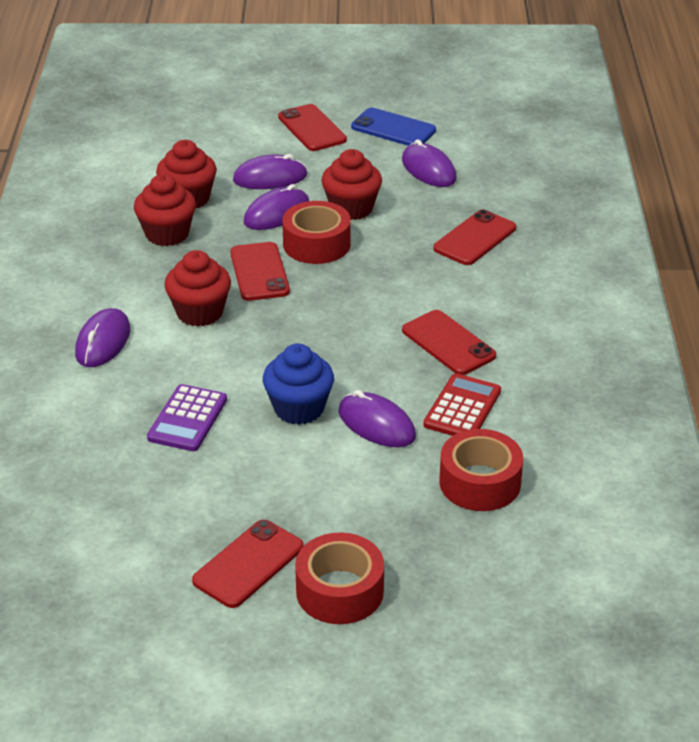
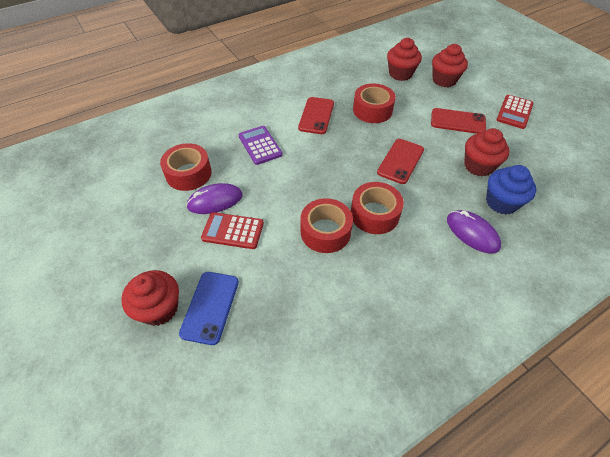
purple mouse: [75,308,130,367] [233,154,308,189] [244,184,309,230] [338,390,416,447] [402,139,457,187] = 5 -> [186,183,243,214] [447,210,501,254] = 2
red calculator: [424,373,501,436] = 1 -> [201,212,264,249] [496,95,534,129] = 2
red phone: [192,520,304,608] [230,242,290,301] [278,104,347,151] [402,310,496,375] [433,210,516,265] = 5 -> [298,97,334,134] [377,139,424,184] [431,108,486,134] = 3
red tape: [282,201,351,264] [295,532,384,624] [439,429,523,511] = 3 -> [160,143,212,191] [300,198,353,253] [351,182,404,234] [353,84,396,123] = 4

